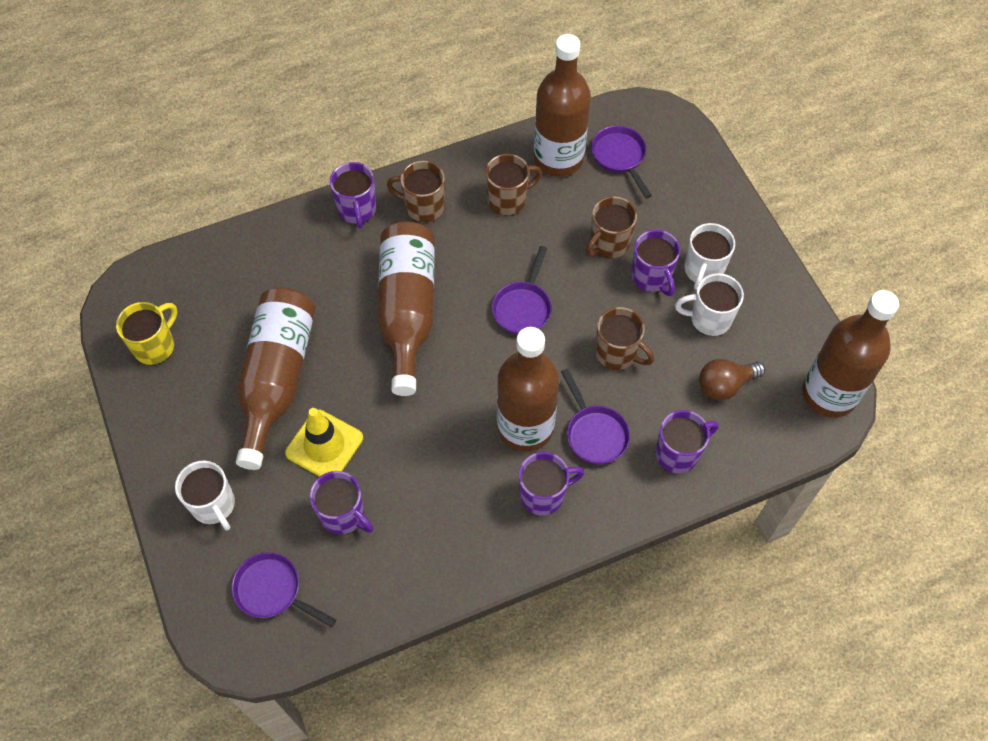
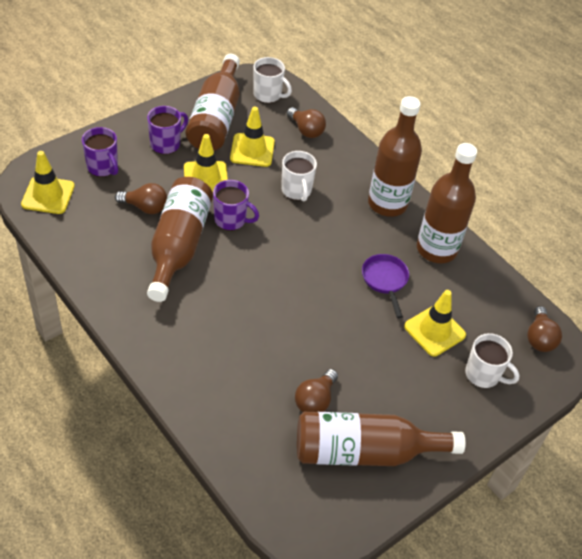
brown light bulb: [699,359,765,400] = 1 -> [115,183,167,214] [287,107,326,138] [295,369,338,412] [527,306,562,352] = 4
brown mug: [387,160,445,222] [485,154,542,215] [586,196,637,258] [595,307,654,370] = 4 -> none = 0
purple mug: [310,471,374,535] [330,162,376,228] [519,452,585,515] [631,230,680,296] [656,410,719,473] = 5 -> [82,127,118,177] [147,106,188,154] [213,180,259,231] = 3
purple pan: [232,552,336,627] [492,246,552,335] [561,368,630,464] [591,126,652,198] = 4 -> [362,254,409,318] = 1
yellow mug: [116,302,177,365] = 1 -> none = 0
yellow traffic cone: [285,408,363,477] = 1 -> [21,151,75,214] [184,134,228,192] [230,107,275,167] [404,290,466,356] = 4

